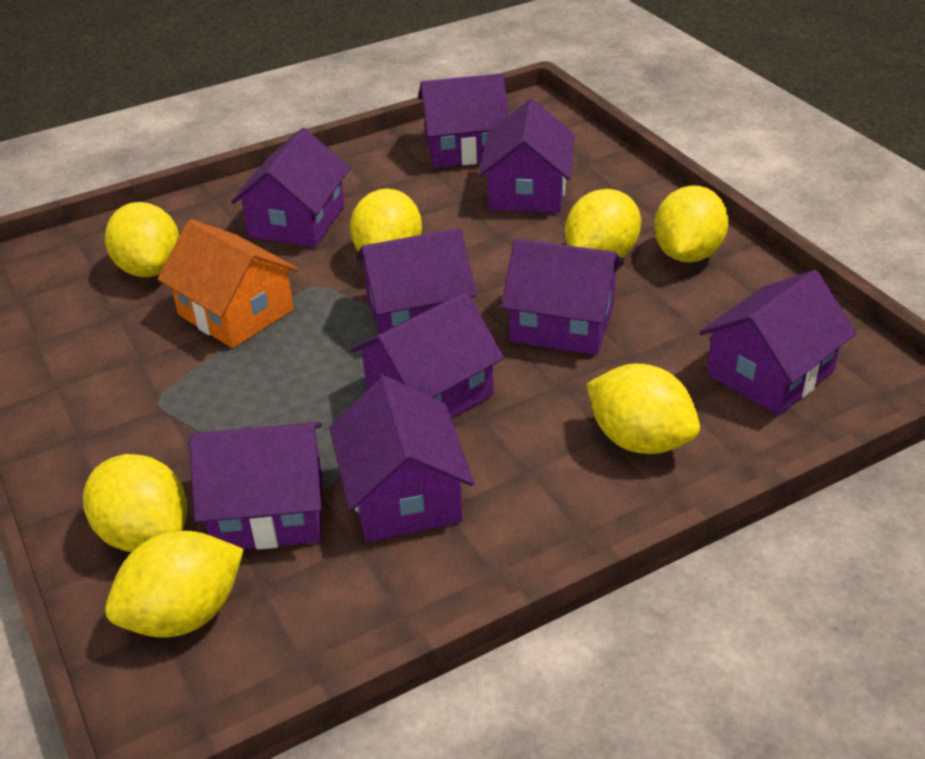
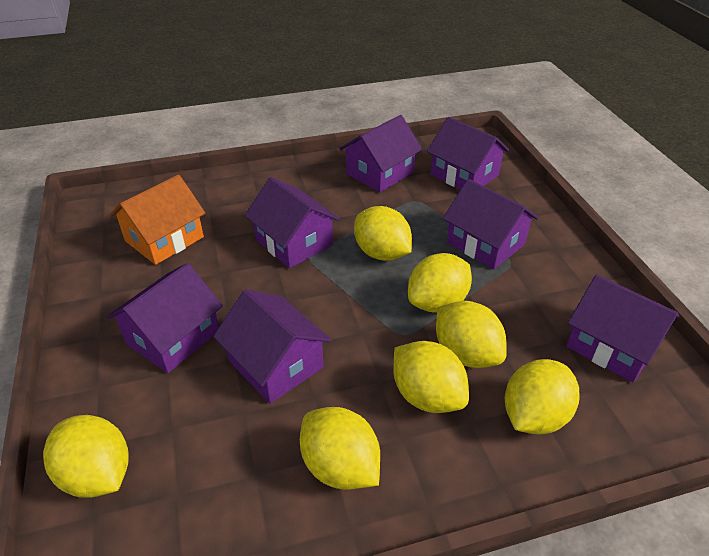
purple house: [189,422,322,550] [231,128,350,247] [329,376,474,542] [351,292,504,419] [356,228,477,334] [418,73,509,168] [479,99,575,213] [501,238,624,355] [700,270,856,415] = 9 -> [107,263,223,373] [213,289,331,404] [245,177,340,268] [339,115,422,192] [427,117,510,190] [443,179,539,269] [566,274,679,382] = 7

